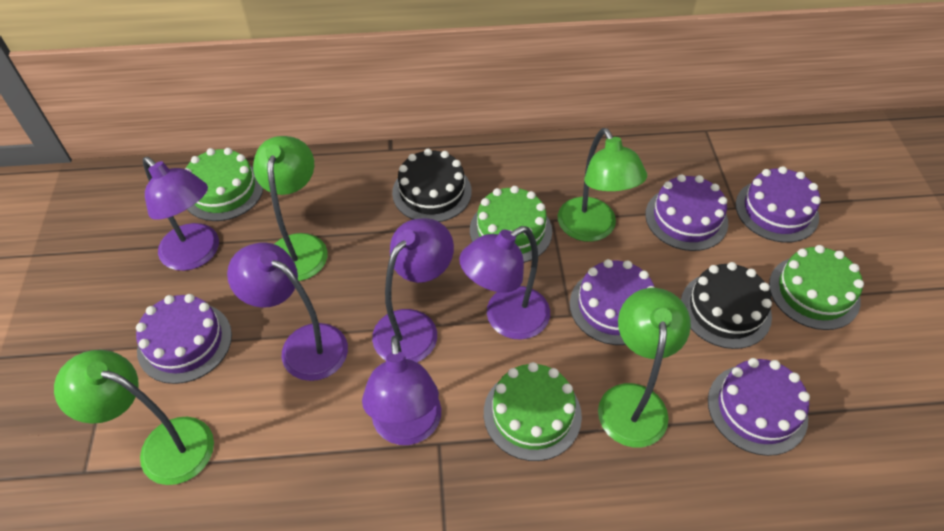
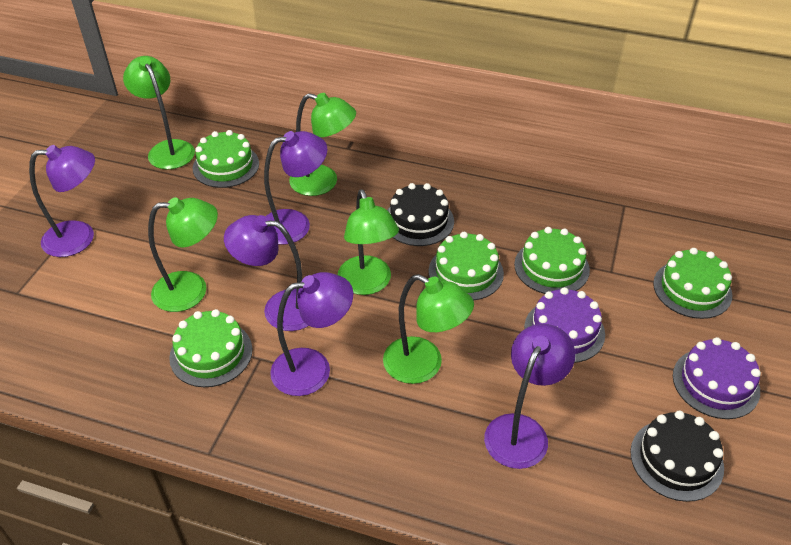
green cake: [185,148,263,221] [470,186,552,263] [484,362,582,461] [769,245,864,330] = 4 -> [169,309,252,387] [193,130,259,188] [429,232,504,300] [514,227,590,294] [653,248,732,319] = 5
green lamp: [54,350,214,485] [253,136,328,281] [558,128,647,242] [598,288,691,447] = 4 -> [123,56,195,169] [148,197,218,312] [289,93,356,196] [338,189,399,295] [383,274,474,384] = 5
purple cake: [136,294,232,384] [570,259,655,345] [645,174,728,251] [708,358,810,456] [736,166,821,243] = 5 -> [524,287,605,363] [673,337,761,419] = 2

